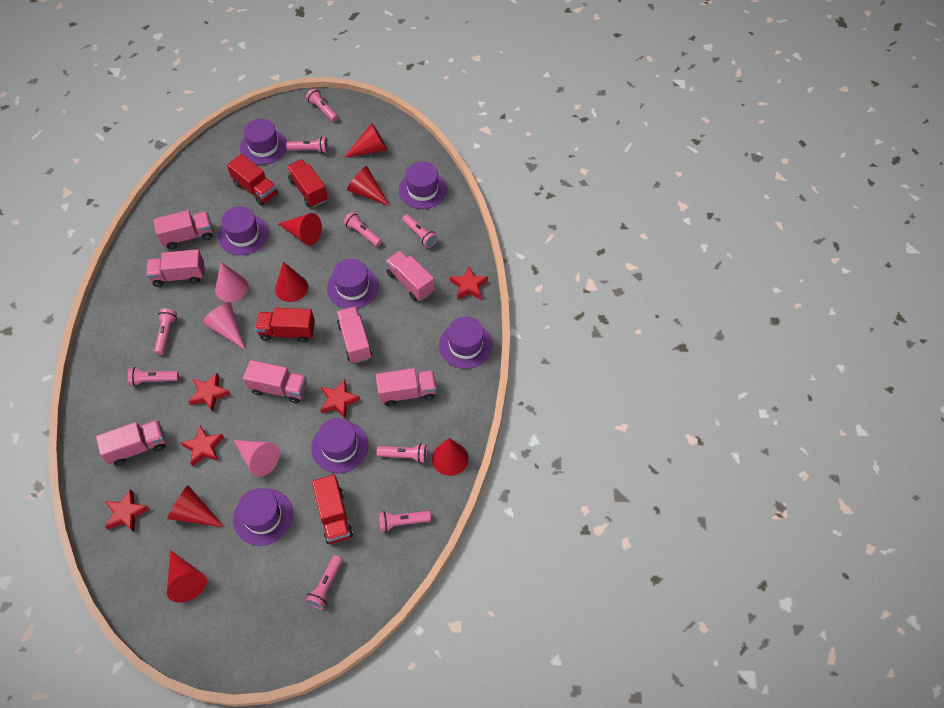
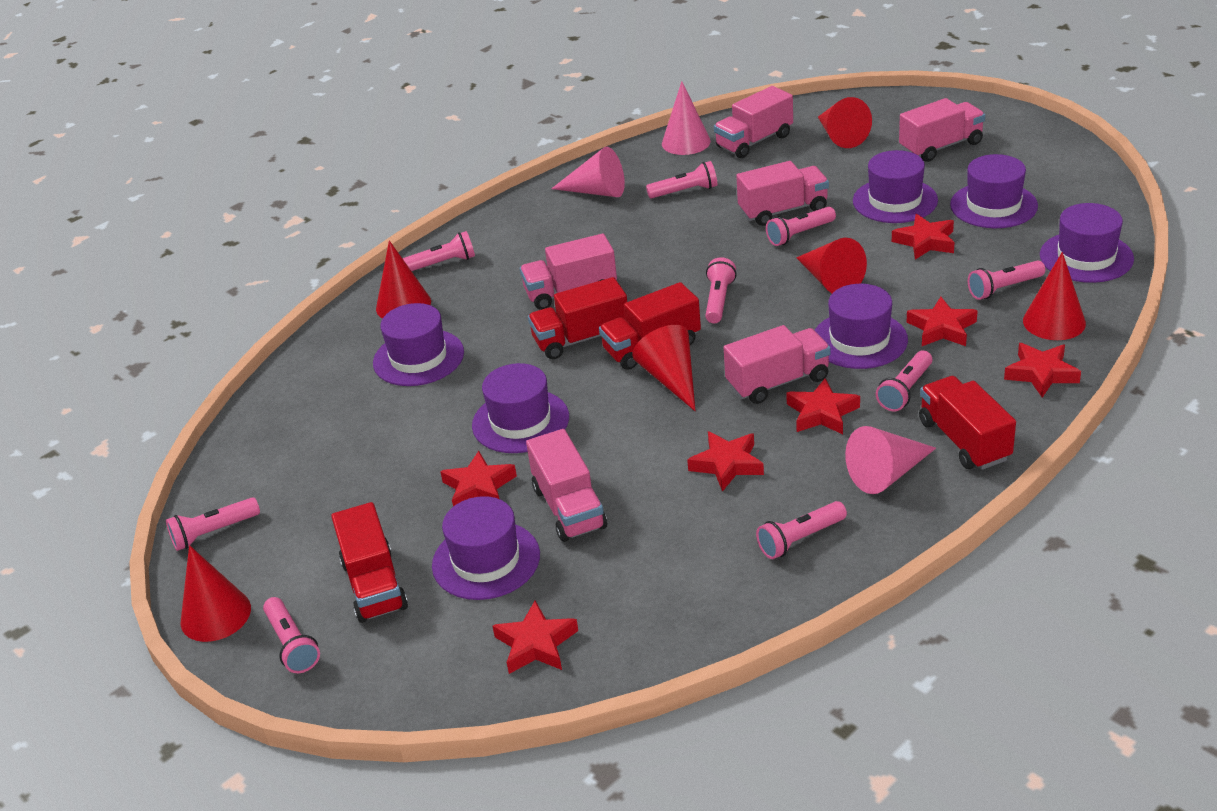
pink truck: [96,420,166,466] [146,249,204,287] [153,210,213,249] [243,360,307,403] [337,306,372,364] [376,368,436,406] [385,250,435,301] = 7 -> [520,234,617,310] [526,429,607,542] [714,86,793,158] [724,325,831,404] [736,161,829,226] [899,98,985,162] = 6
red cone: [167,485,224,527] [167,551,207,603] [275,262,308,302] [278,213,322,245] [344,123,387,158] [347,166,390,206] [432,438,469,476] = 7 -> [181,545,251,642] [376,240,431,319] [632,325,695,411] [796,238,867,293] [818,97,872,148] [1023,252,1086,340] = 6
red star: [105,489,149,532] [181,425,224,467] [188,373,231,412] [320,380,360,418] [450,266,488,300] = 5 -> [440,451,517,506] [492,601,578,674] [687,431,764,492] [786,378,860,434] [892,214,955,260] [907,297,978,346] [1004,343,1081,398] = 7

